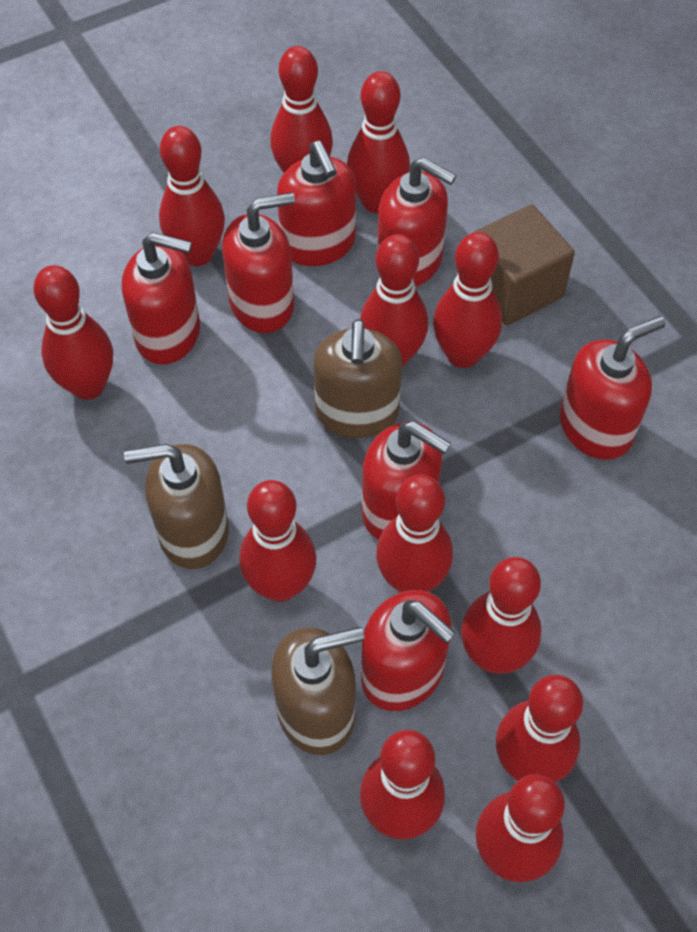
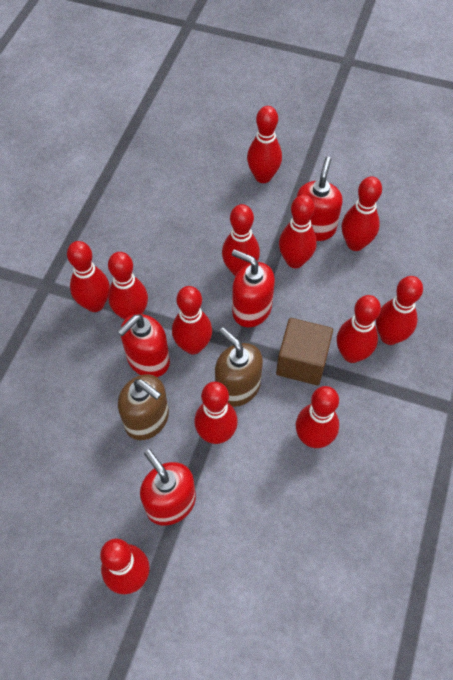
brown soap dispenser: [124,444,229,569] [271,627,364,755] [313,319,402,438] = 3 -> [118,374,169,440] [215,328,263,407] = 2
red soap dispenser: [122,232,200,364] [222,192,295,333] [277,141,356,266] [361,590,456,711] [362,421,451,540] [377,157,456,287] [560,316,665,460] = 7 -> [117,314,170,377] [140,449,196,526] [232,249,275,327] [297,157,343,241] = 4

